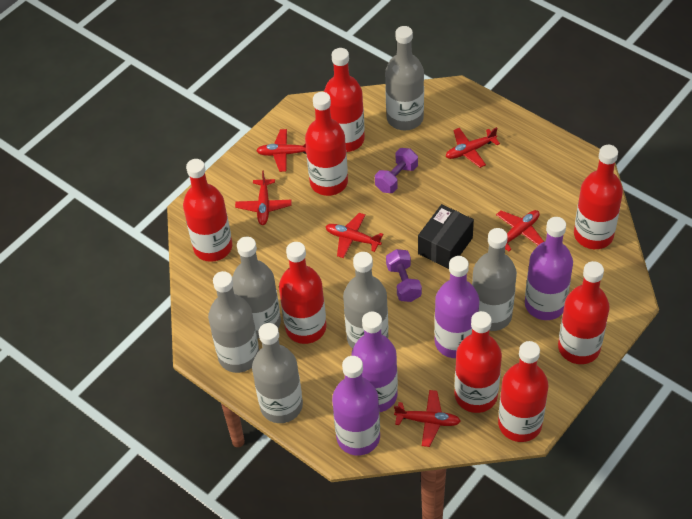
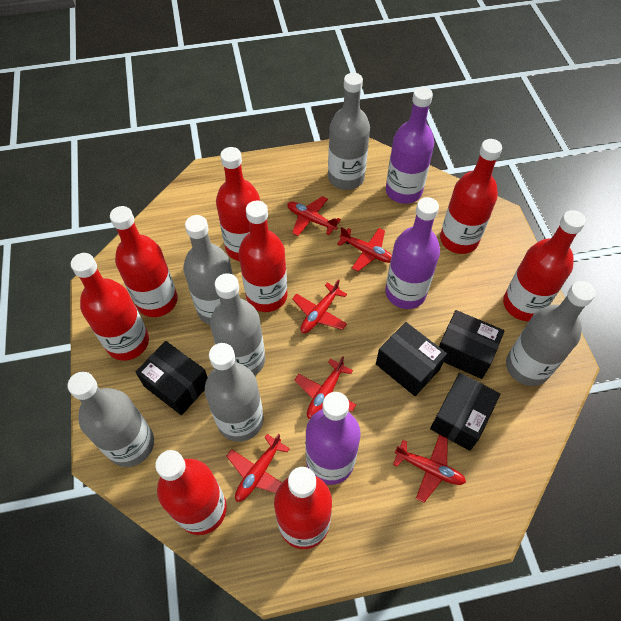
black box: [418,204,474,269] = 1 -> [136,341,208,415] [376,322,447,396] [430,373,500,451] [439,310,504,379] = 4
purple bottle: [332,356,380,456] [351,312,398,412] [434,256,479,358] [525,217,573,320] = 4 -> [305,392,361,485] [385,197,440,309] [386,87,434,204] = 3
purple dumbbell: [375,148,418,193] [386,249,422,302] = 2 -> none = 0

